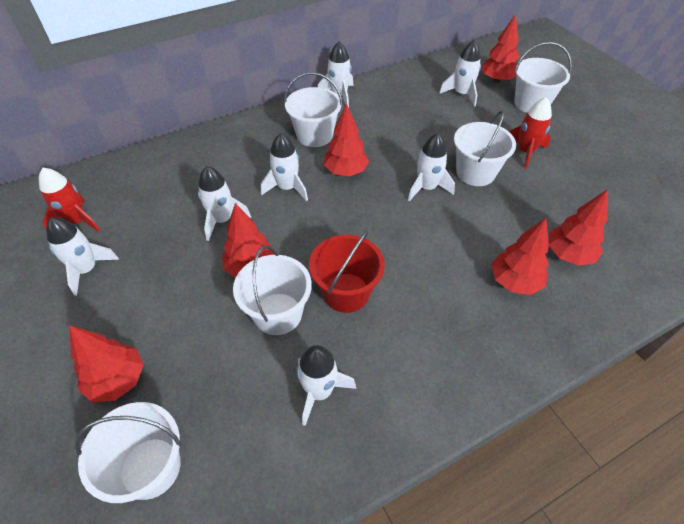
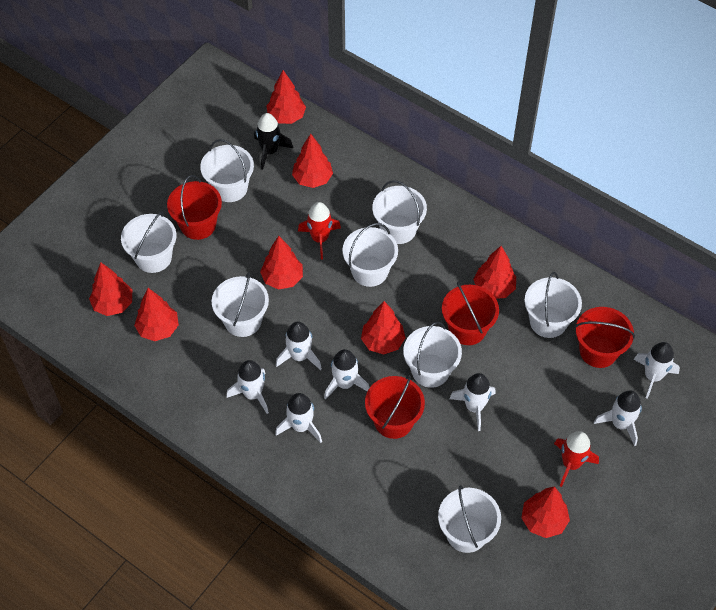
black rocket: none = 0 -> [254,113,293,169] = 1
red bucket: [309,230,385,313] = 1 -> [167,175,222,240] [365,375,425,439] [442,282,499,345] [575,307,635,368] = 4
red tree: [69,325,144,402] [222,203,275,278] [324,103,369,176] [481,14,519,83] [491,218,549,295] [548,189,608,266] = 6 -> [89,263,132,316] [134,288,179,341] [260,236,303,290] [266,70,306,124] [292,134,333,188] [361,301,405,355] [473,246,516,299] [521,486,570,538] = 8
white bucket: [75,402,182,503] [233,245,312,335] [284,72,342,147] [454,111,516,186] [514,42,572,113] = 5 -> [121,211,176,273] [200,139,254,202] [212,272,269,337] [342,223,398,287] [372,180,427,244] [403,322,462,388] [438,486,501,553] [524,272,582,338] = 8

